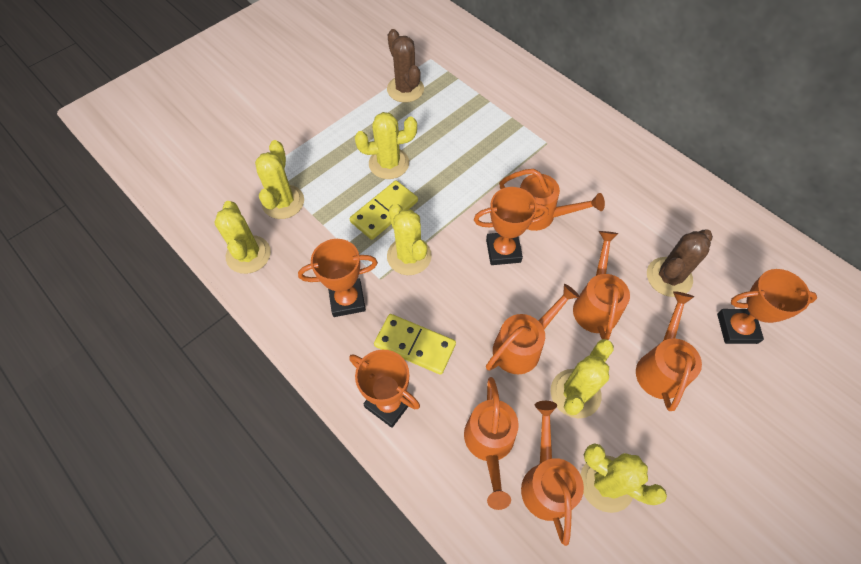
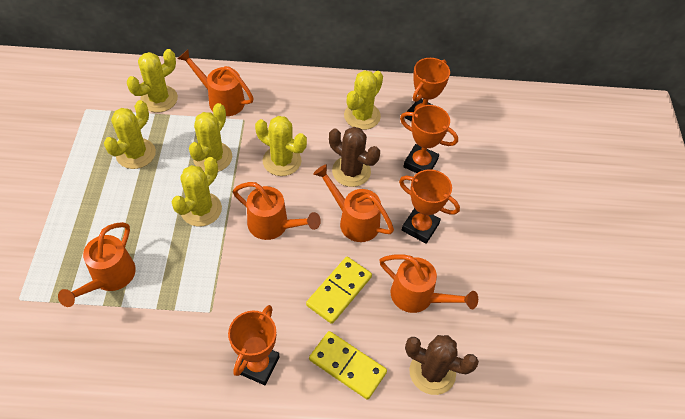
orange watering can: [464,377,519,510] [486,284,580,374] [499,169,605,231] [521,401,584,546] [573,231,630,340] [636,291,702,411] = 6 -> [58,222,136,307] [178,50,254,116] [233,182,321,240] [313,164,394,242] [379,254,478,313] = 5

